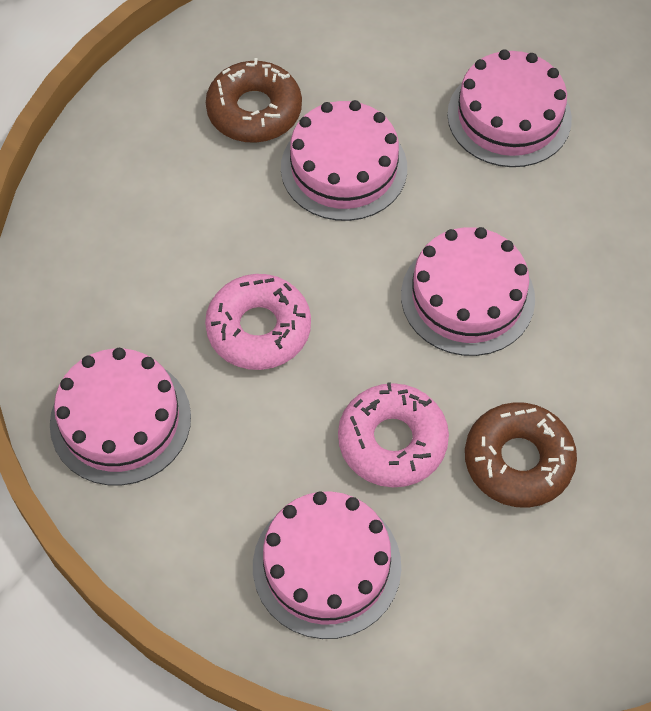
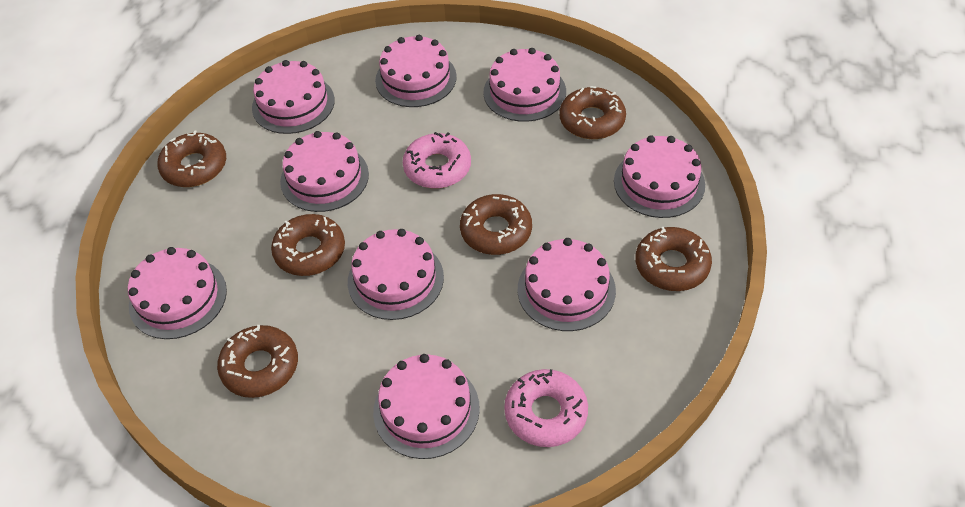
brown donut: [206,58,302,143] [465,402,577,508] = 2 -> [158,131,226,187] [217,325,298,398] [271,214,345,276] [460,194,532,255] [559,86,626,139] [636,227,712,291] = 6
pink cake: [50,348,191,485] [253,491,401,639] [281,100,407,221] [401,227,535,356] [447,49,572,167] = 5 -> [128,247,227,339] [252,60,335,134] [280,131,369,212] [348,229,444,320] [373,354,480,459] [375,35,457,107] [483,48,566,122] [518,238,616,331] [614,135,705,218] = 9

